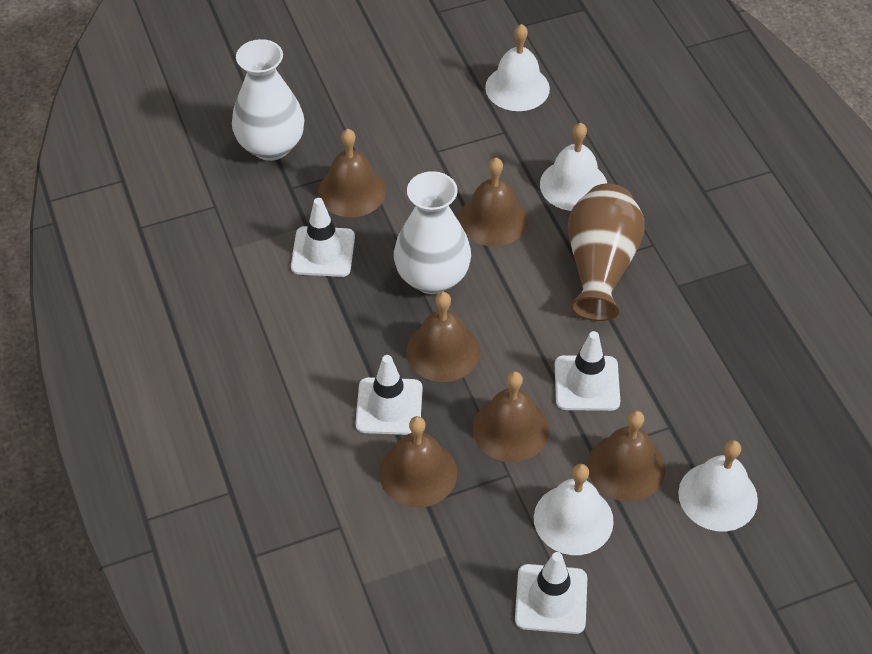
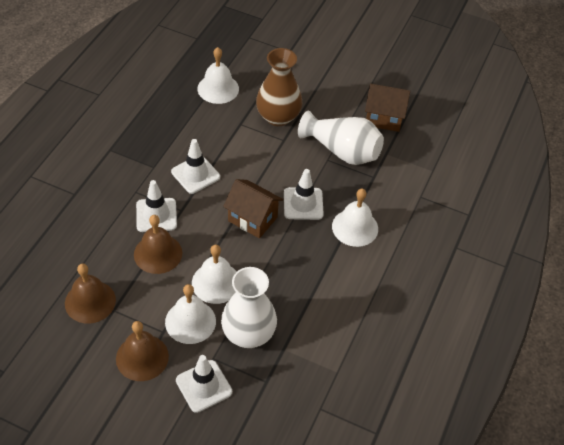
brown bell: [318,129,386,217] [379,416,457,508] [406,292,480,382] [459,158,528,246] [473,371,549,462] [587,410,665,502] = 6 -> [65,264,116,324] [116,321,169,381] [134,215,182,274] = 3
brown house: none = 0 -> [223,179,283,238] [365,84,410,132] = 2

